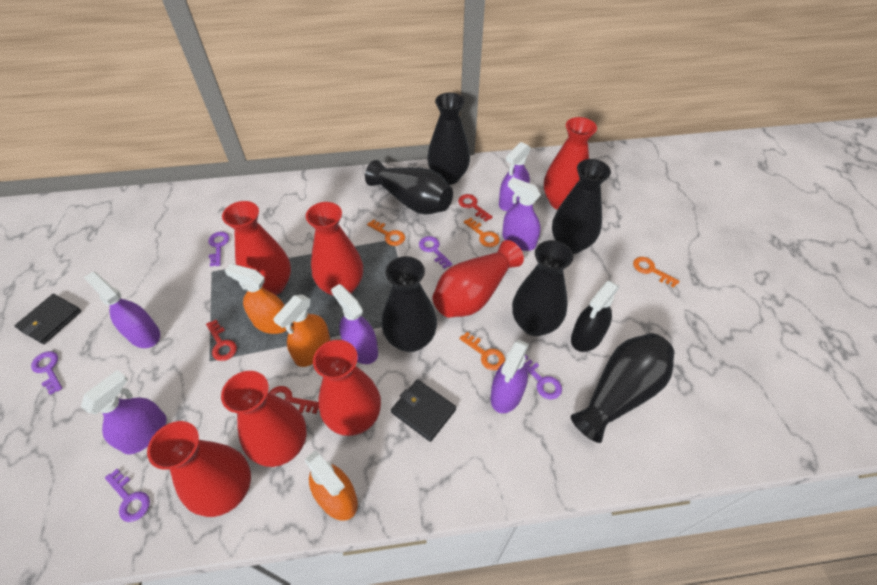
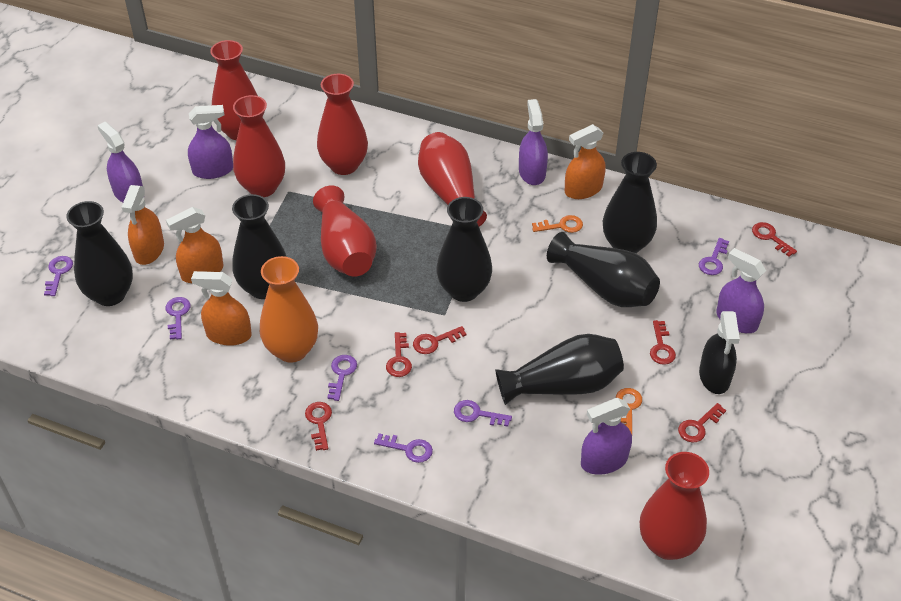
black wallet: [15,294,81,344] [391,379,456,442] = 2 -> none = 0
orange key: [367,219,405,246] [459,332,505,370] [464,218,500,247] [633,257,679,287] = 4 -> [532,215,583,233] [616,388,642,434] = 2
orange spray bottle: [225,264,287,334] [273,295,330,367] [305,450,358,521] = 3 -> [122,185,164,265] [166,207,223,283] [191,271,252,346] [565,124,606,199] = 4
orange vase: none = 0 -> [260,256,318,362] = 1
purple key: [31,351,62,395] [105,469,150,522] [208,232,229,267] [419,236,452,269] [525,355,562,399] = 5 -> [44,256,73,296] [166,297,191,340] [327,355,357,401] [374,433,433,463] [454,400,512,426] [699,238,729,275] = 6
purple spray bottle: [81,370,167,454] [84,272,160,348] [331,284,378,364] [491,340,529,413] [499,142,531,211] [502,177,541,251] = 6 -> [97,122,143,202] [188,105,233,179] [519,99,548,185] [581,398,632,475] [716,248,766,333] = 5
red key: [206,320,237,361] [269,386,319,414] [458,194,493,222] = 3 -> [305,402,332,451] [386,332,412,377] [413,326,466,354] [650,320,676,365] [678,403,726,443] [752,222,797,257] = 6
red vase: [147,421,251,517] [221,371,307,467] [222,201,291,295] [306,202,363,296] [313,340,381,436] [432,240,524,318] [544,117,597,210] = 7 -> [210,40,258,140] [233,95,285,197] [313,186,377,277] [317,74,368,175] [418,132,487,227] [640,452,709,560] = 6

